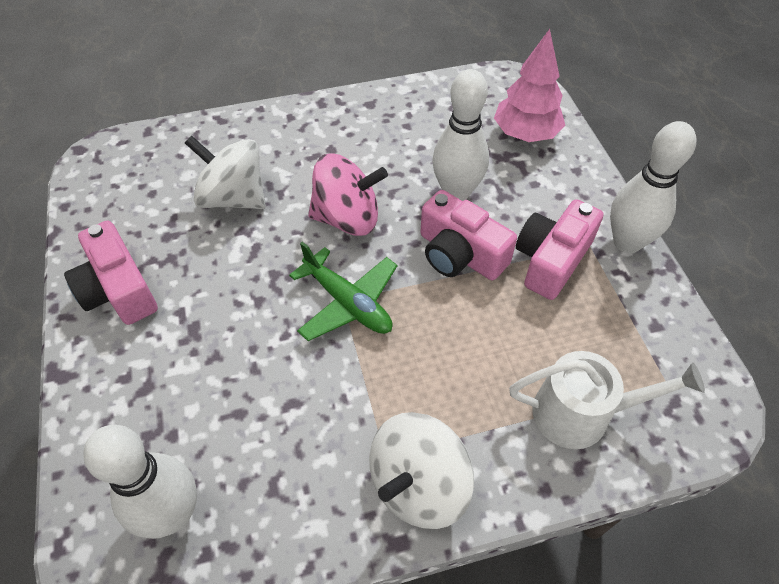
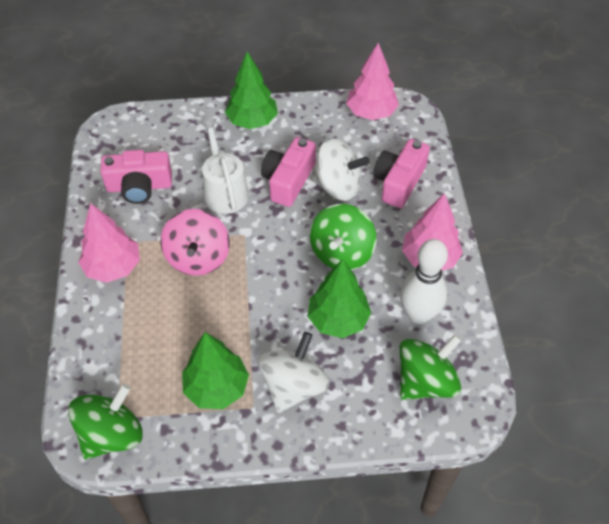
green plane: [289,242,397,341] = 1 -> none = 0
green spinning top: none = 0 -> [68,383,143,459] [310,204,377,270] [399,334,462,400] = 3
green tree: none = 0 -> [182,332,249,409] [225,52,278,129] [308,259,371,338] = 3
pink tree: [494,29,565,142] = 1 -> [78,203,140,283] [346,43,399,120] [402,193,463,271] = 3
white bowling pin: [83,425,197,539] [433,69,489,201] [610,121,696,253] = 3 -> [400,239,448,324] = 1

